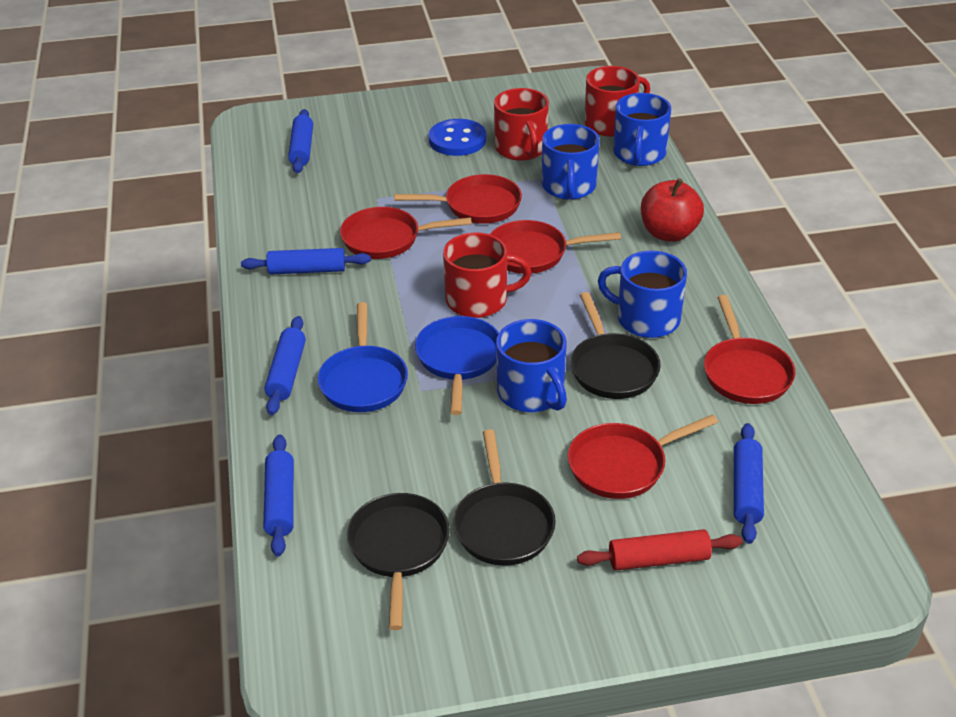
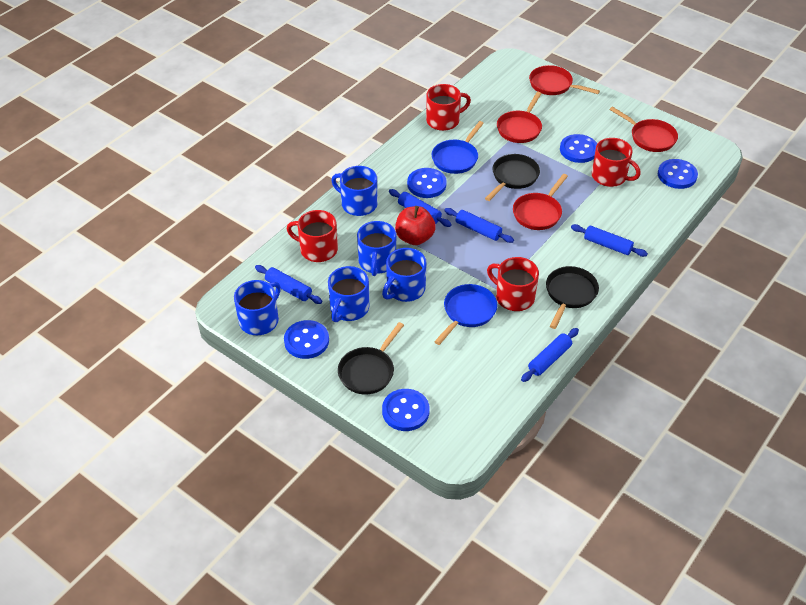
blue button: [429,119,486,156] = 1 -> [284,320,329,359] [382,389,430,431] [407,168,447,198] [560,134,597,163] [658,159,698,189] = 5
blue mug: [496,319,567,412] [542,124,600,200] [598,251,687,338] [613,93,671,166] = 4 -> [234,280,281,335] [328,266,369,322] [331,166,377,216] [357,221,396,276] [382,248,427,302] = 5
red mug: [443,233,532,318] [494,88,549,161] [585,66,650,137] = 3 -> [287,210,338,262] [426,84,471,131] [487,257,539,311] [592,138,641,187] = 4
red pan: [340,207,472,259] [394,174,522,224] [490,220,621,274] [568,414,718,499] [704,295,795,404] = 5 -> [497,92,542,143] [513,174,568,230] [529,65,600,95] [609,106,678,152] = 4
red rolling pin: [577,529,742,570] = 1 -> none = 0

